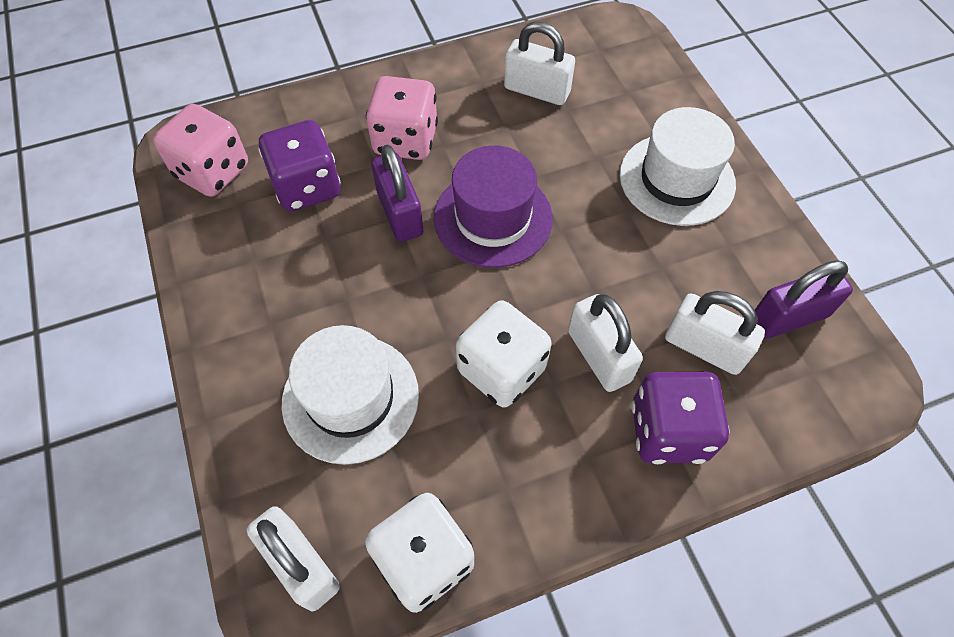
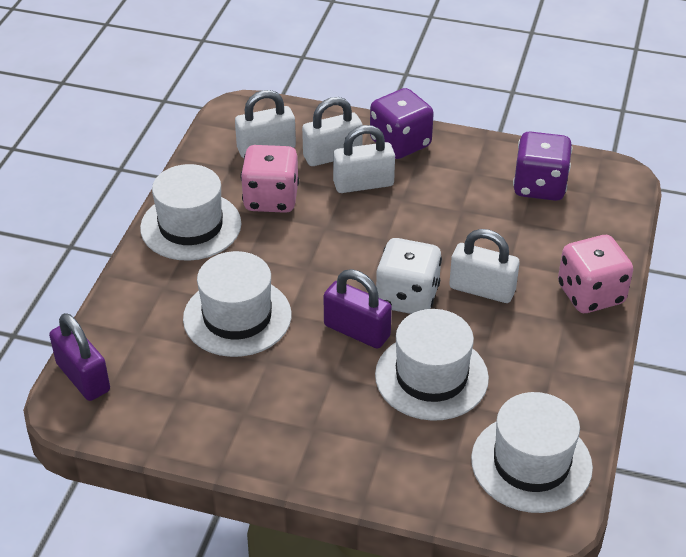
purple hat: [434,145,553,268] = 1 -> none = 0
white dice: [365,493,474,613] [456,301,551,408] = 2 -> [376,238,442,314] = 1
white hat: [282,325,419,465] [620,107,736,226] = 2 -> [140,164,241,261] [183,251,291,357] [375,309,489,421] [471,392,593,513] = 4

